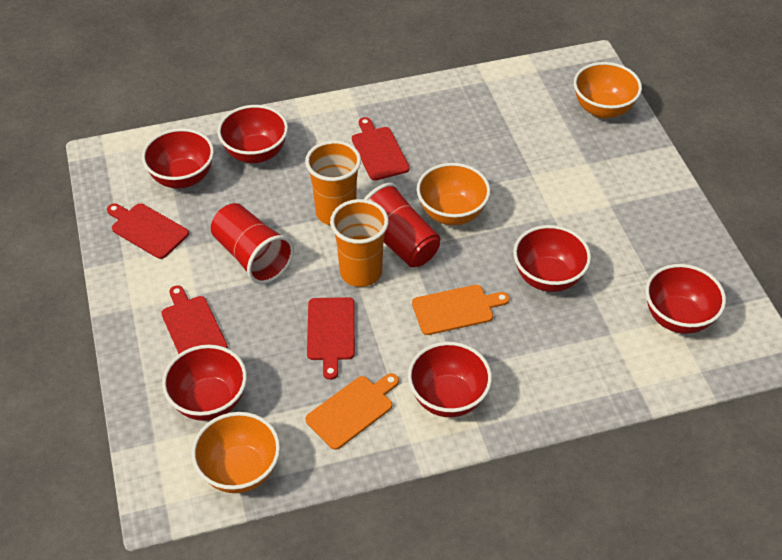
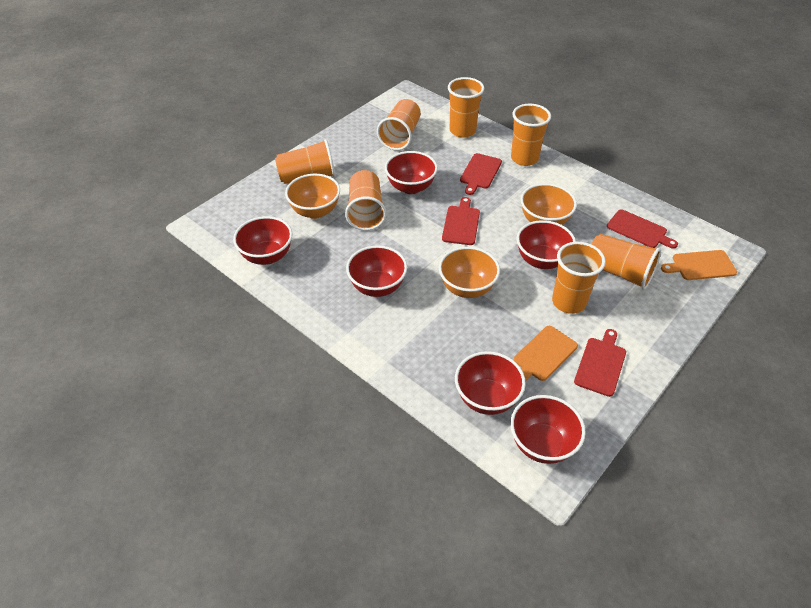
orange cup: [305,140,361,225] [330,199,389,287] = 2 -> [275,139,336,184] [345,170,386,231] [377,99,421,151] [448,77,484,138] [511,104,551,166] [552,242,606,314] [591,234,661,290] = 7
red cup: [211,203,294,284] [364,183,440,267] = 2 -> none = 0

